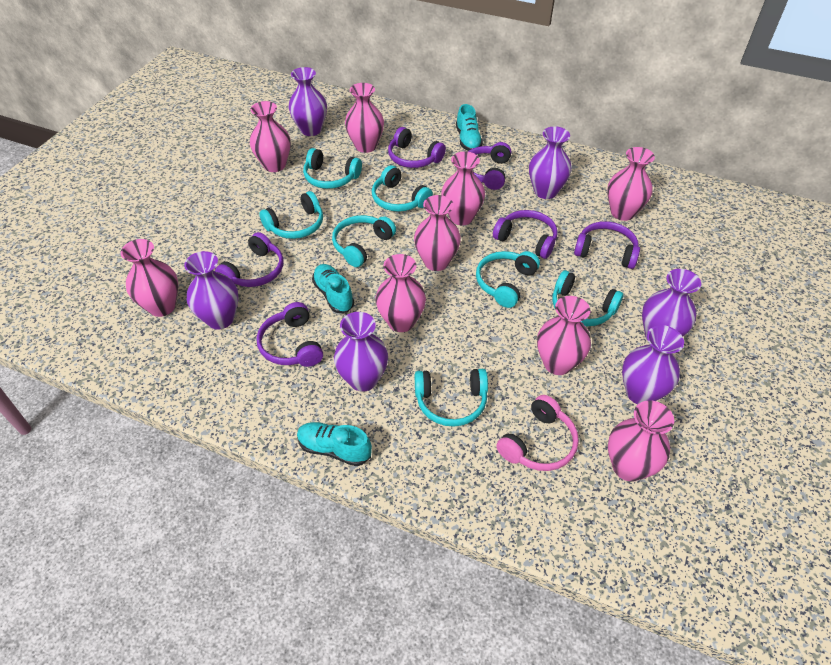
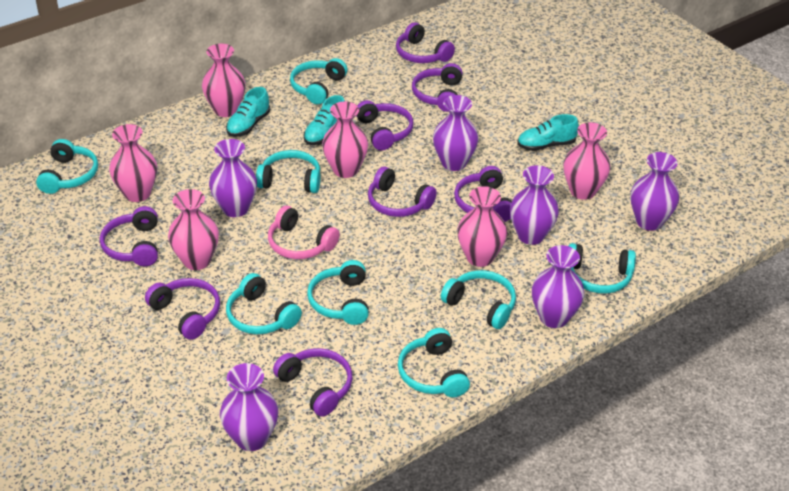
pink vase: [121,239,178,317] [250,101,291,172] [345,83,384,153] [376,254,426,332] [414,195,461,271] [441,151,485,225] [537,296,591,375] [607,147,655,221] [608,400,674,482] = 9 -> [109,124,157,202] [168,189,219,270] [202,44,246,117] [322,101,368,178] [457,186,507,267] [563,122,610,200] = 6
purple headphones: [215,232,283,287] [257,302,323,367] [388,127,446,168] [468,142,511,190] [493,210,557,259] [574,221,640,269] = 6 -> [100,206,158,266] [145,278,220,340] [273,348,352,417] [356,100,413,150] [368,166,437,217] [396,22,455,63] [412,63,462,112] [454,166,512,222] = 8
turquoise headphones: [259,191,323,239] [303,148,362,189] [332,215,396,267] [372,165,433,212] [415,369,488,427] [476,251,540,308] [552,270,623,326] = 7 -> [36,139,98,194] [226,273,302,334] [256,150,321,193] [290,58,348,104] [307,260,369,325] [398,328,470,397] [441,270,516,329] [569,243,636,294] = 8

